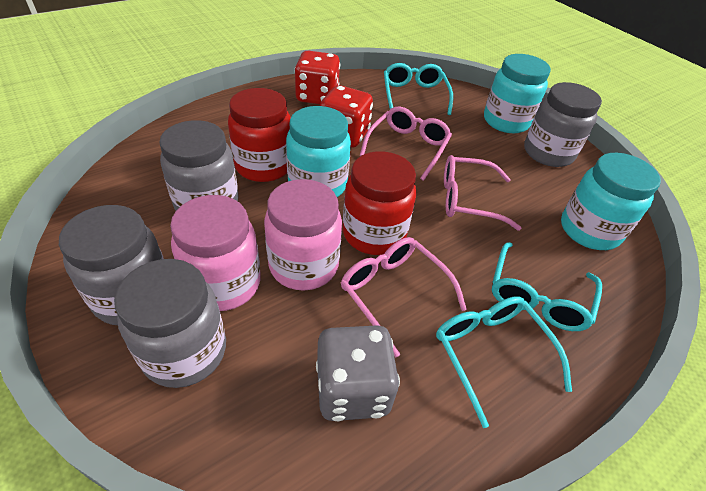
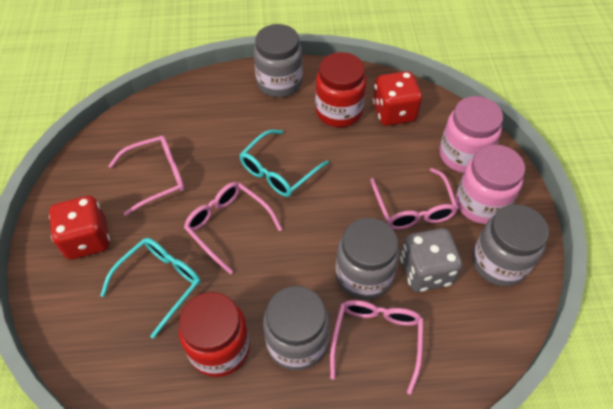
pink glasses: [341,237,467,358] [360,106,452,181] [444,155,521,231] = 3 -> [108,136,185,216] [184,182,282,274] [330,300,423,395] [370,168,458,230] = 4
turquoise glasses: [384,63,453,115] [436,297,572,428] [492,242,602,331] = 3 -> [100,238,201,339] [239,130,329,197] = 2
turquoise jar: [286,106,351,197] [484,54,551,133] [561,153,661,250] = 3 -> none = 0

